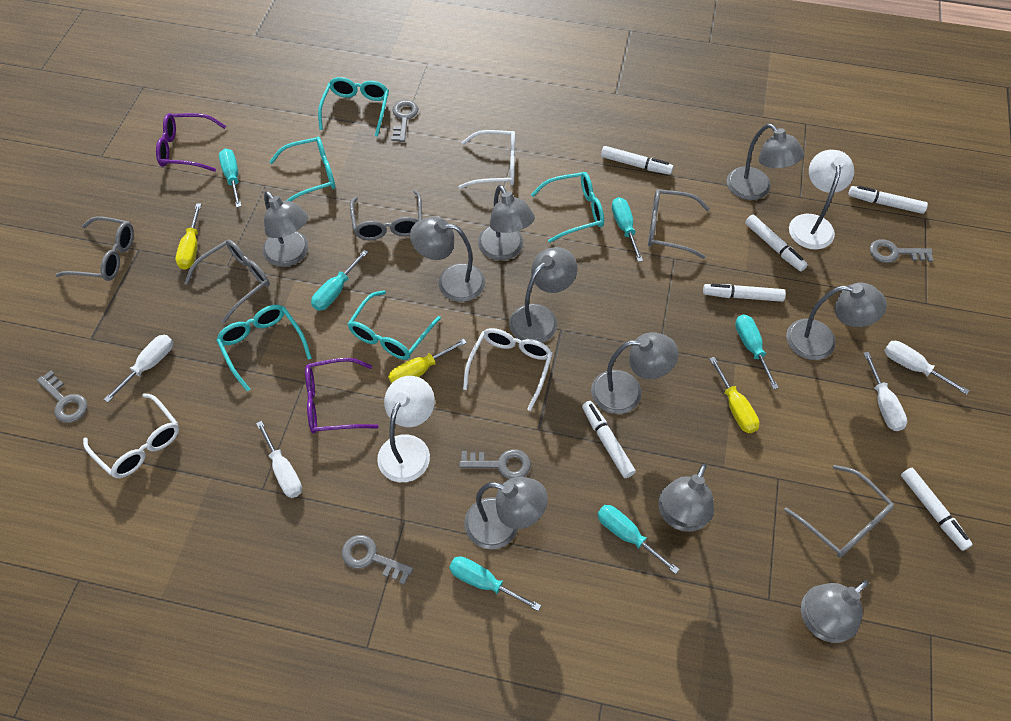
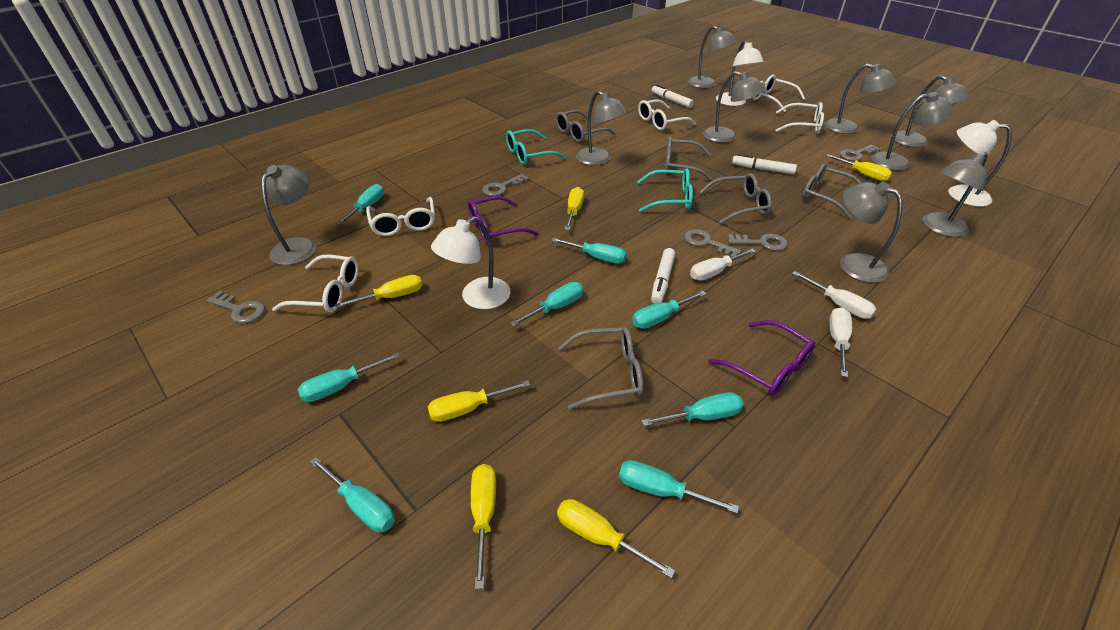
grey lamp: [263,191,309,267] [410,217,485,302] [464,477,548,549] [478,185,535,260] [509,247,578,343] [591,332,678,414] [659,463,714,532] [727,124,804,200] [786,283,887,360] [801,580,869,643] = 10 -> [261,165,316,265] [576,91,628,166] [688,26,737,88] [703,71,765,143] [825,64,897,134] [840,182,903,283] [871,92,954,170] [891,75,970,147] [922,152,988,237] = 9
turquoise glasses: [216,305,312,391] [269,137,336,201] [318,77,389,137] [348,290,441,360] [531,172,604,243] = 5 -> [506,129,566,165] [637,168,693,212] = 2
turquoise screwdriver: [219,149,241,208] [311,250,368,311] [449,556,541,611] [597,505,680,574] [612,197,643,262] [735,314,779,389] = 6 -> [298,352,400,402] [309,457,395,532] [336,184,384,225] [510,282,584,327] [551,238,627,264] [619,460,739,514] [632,291,707,329] [641,392,744,426] = 8
white glasses: [83,393,179,478] [459,130,515,189] [463,328,553,411] = 3 -> [272,255,359,312] [366,197,435,236] [638,100,696,130] [752,75,805,112] [776,102,824,134] = 5
white lamp: [377,376,435,482] [789,150,854,250] = 2 -> [431,216,510,309] [716,41,764,106] [948,120,1012,207] = 3
white marker: [582,401,636,478] [601,146,673,175] [703,284,786,302] [745,215,808,272] [848,186,928,214] [901,468,973,551] = 6 -> [651,248,675,304] [652,85,694,108] [732,154,797,174] = 3
white screwdriver: [104,335,173,402] [256,421,302,498] [863,352,907,431] [884,341,969,395] = 4 -> [690,248,756,281] [792,271,877,319] [829,307,852,377] = 3
yellow screwdriver: [176,204,201,270] [388,339,467,384] [709,357,759,433] = 3 -> [335,275,423,308] [427,380,530,422] [471,464,496,589] [557,499,675,579] [564,187,584,230] [826,154,892,181] = 6

